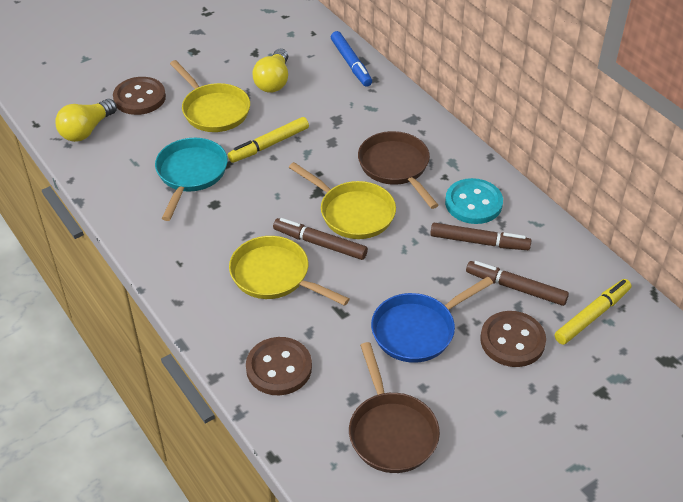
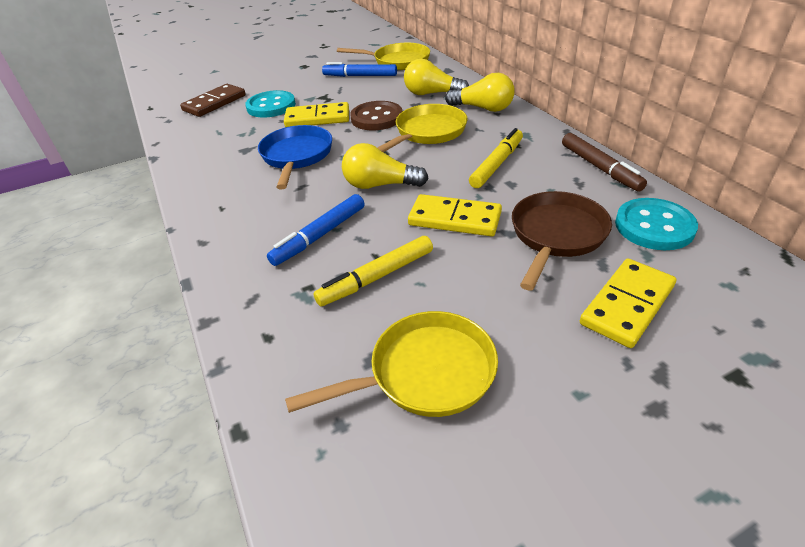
blue marker: [331,31,372,87] = 1 -> [267,194,364,266] [322,62,397,77] = 2
brown button: [113,77,166,115] [246,337,312,395] [480,311,546,367] = 3 -> [350,101,402,130] = 1
brown domino: none = 0 -> [180,84,246,117] = 1
brown marker: [273,218,368,260] [430,223,531,250] [466,261,569,306] = 3 -> [562,133,647,192] = 1
brown pan: [349,342,440,473] [358,131,439,209] = 2 -> [512,191,612,291] = 1
turquoise button: [445,178,503,224] = 1 -> [245,90,296,118] [615,198,698,250] = 2
turquoise pan: [155,138,228,221] = 1 -> none = 0
yellow domino: none = 0 -> [284,102,349,127] [408,194,502,237] [580,258,676,348] = 3
yellow light bulb: [55,99,117,142] [252,48,288,93] = 2 -> [342,143,429,189] [404,59,469,95] [445,73,515,112] = 3

